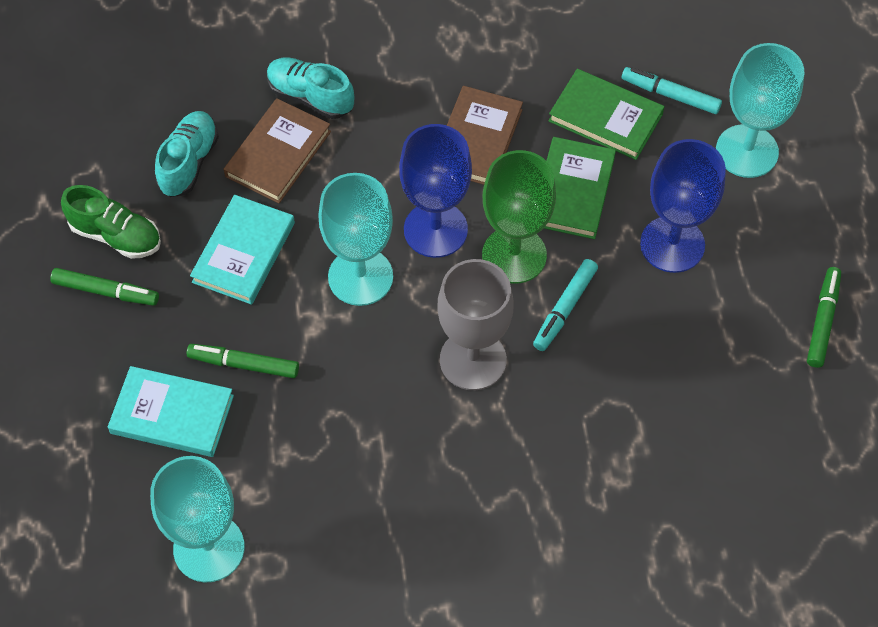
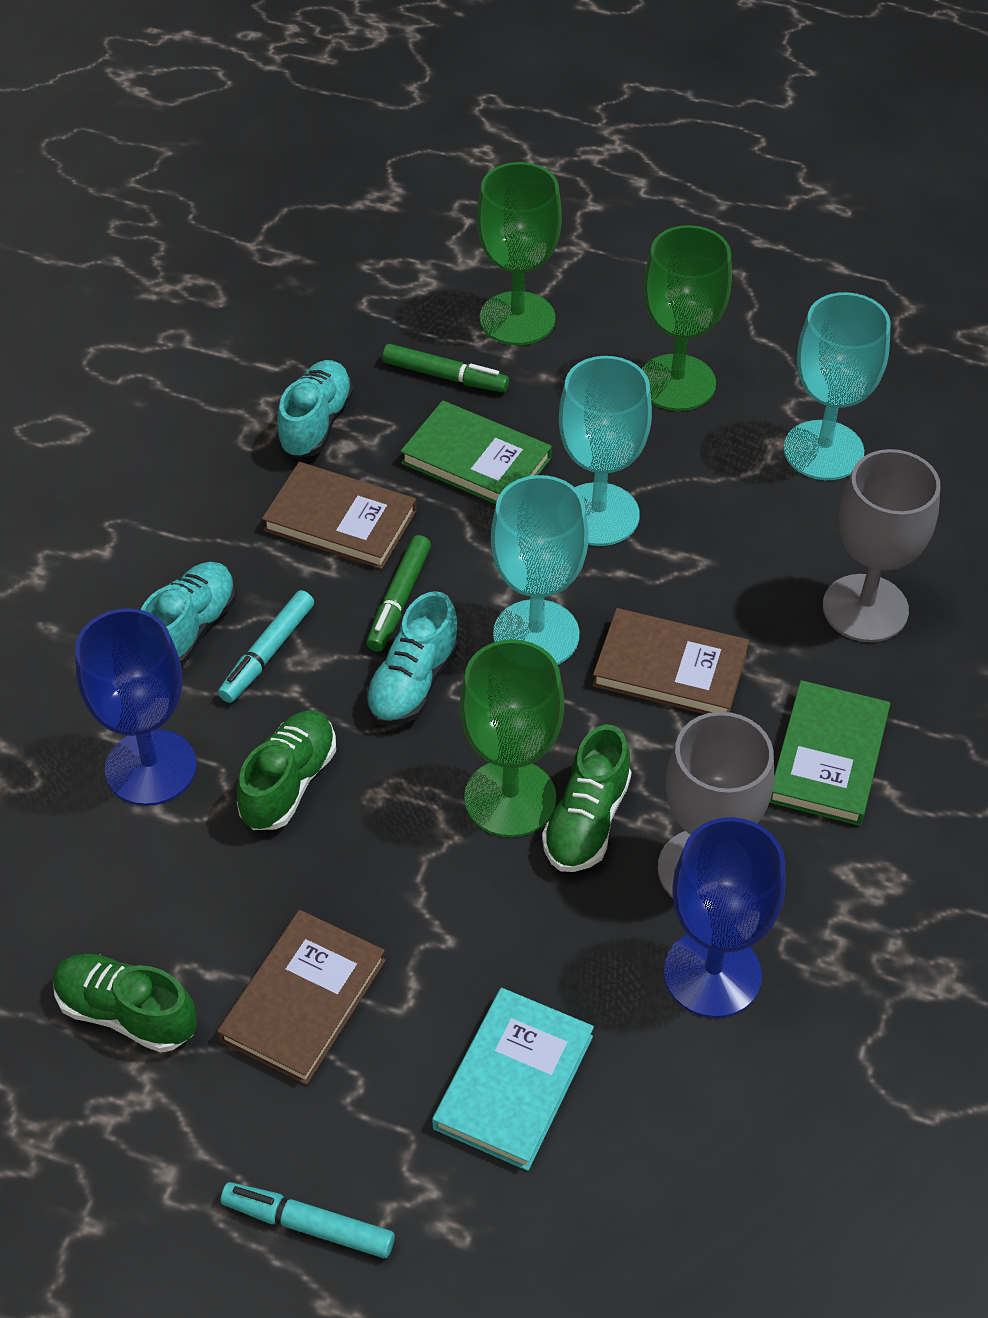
brown book: [224,98,331,203] [447,86,523,185] = 2 -> [217,910,386,1085] [262,462,417,569] [592,608,749,714] = 3
green goblet: [482,150,556,284] = 1 -> [460,639,564,837] [477,162,562,345] [642,225,732,411] = 3
green marker: [50,268,159,306] [186,344,299,378] [807,267,841,368] = 3 -> [366,535,431,652] [382,344,509,392] = 2
green shoe: [61,185,161,259] = 1 -> [53,954,197,1053] [236,710,336,830] [542,724,632,872] = 3
grey goblet: [437,259,514,390] = 1 -> [658,712,774,898] [823,449,940,642] = 2
turquoise book: [108,366,234,457] [190,195,295,305] = 2 -> [432,988,594,1171] = 1
turquoise shoe: [155,111,219,197] [267,57,354,119] = 2 -> [140,562,236,666] [276,360,354,458] [365,591,460,726] = 3

